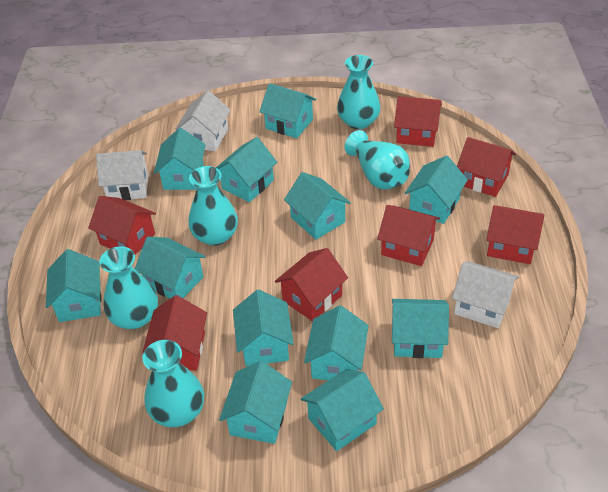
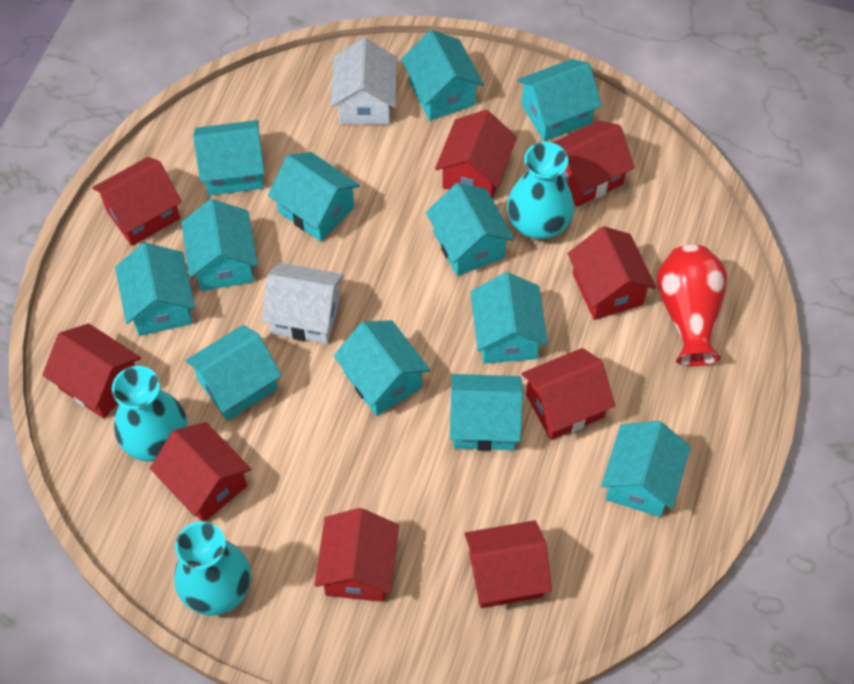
red house: [88,196,156,255] [142,295,207,371] [275,248,348,322] [377,205,440,266] [394,96,442,147] [457,137,516,197] [486,205,544,264] = 7 -> [42,323,141,419] [92,157,182,246] [150,422,251,521] [315,508,399,602] [435,110,517,199] [464,520,552,608] [521,348,615,440] [552,120,635,207] [567,226,656,320] = 9
red vase: none = 0 -> [657,245,727,366] = 1
turquoise vase: [99,246,158,329] [142,340,204,427] [188,166,238,246] [337,55,381,129] [344,130,410,189] = 5 -> [112,366,188,462] [174,521,251,616] [507,142,574,239] = 3
white house: [96,150,148,200] [176,90,231,151] [452,261,519,328] = 3 -> [262,263,344,344] [331,38,397,125] = 2

